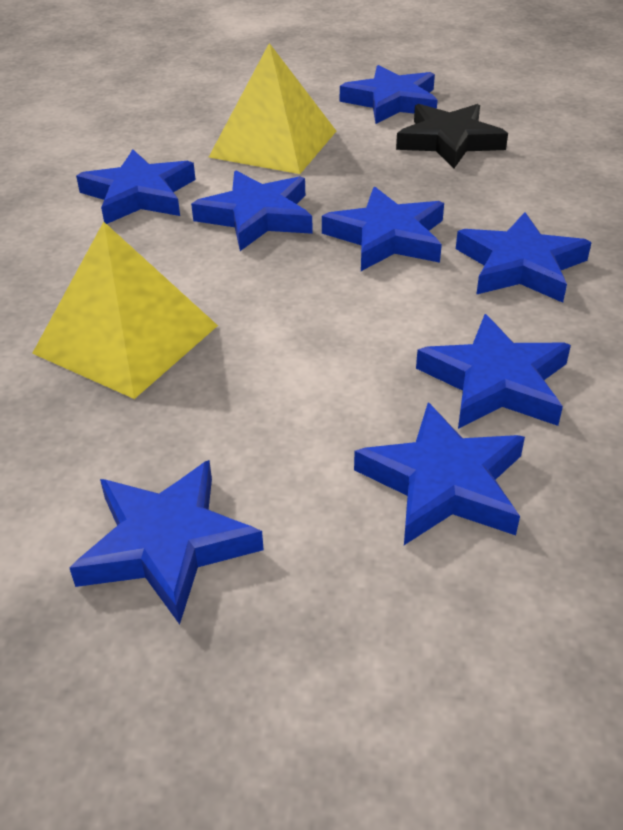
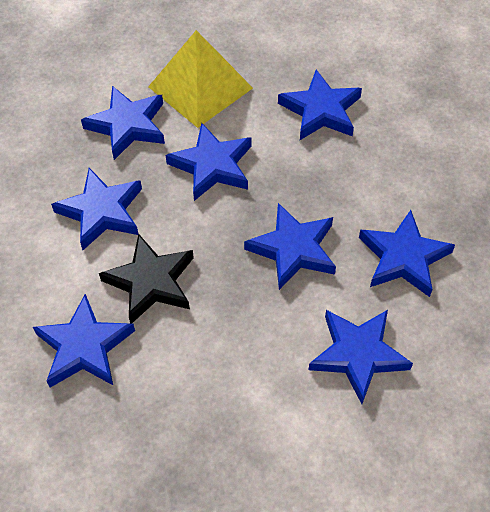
yellow pyramid: [32,222,218,399] [209,43,336,174] = 2 -> [148,30,253,128] = 1

